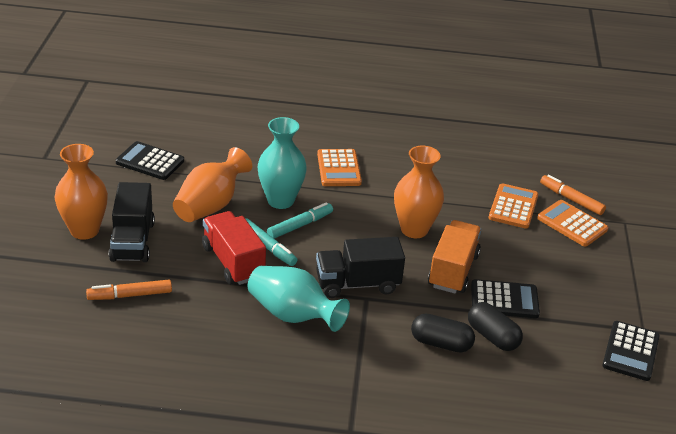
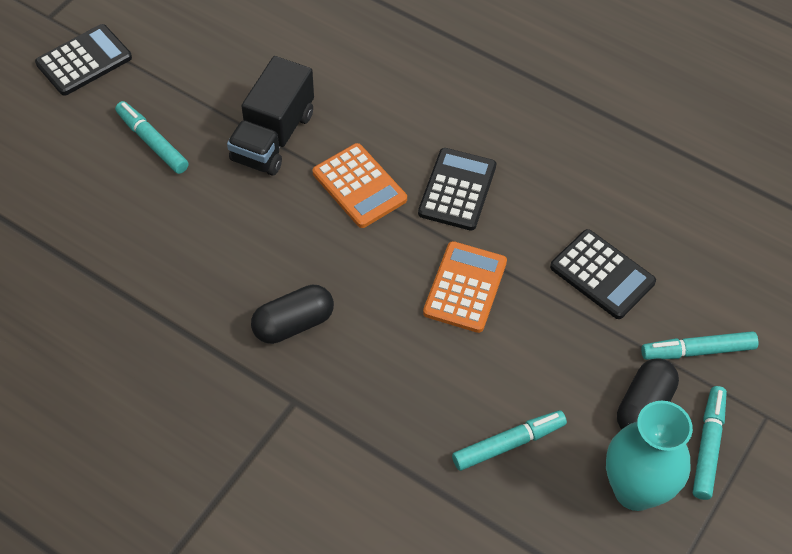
black truck: [109,182,155,262] [316,237,405,298] = 2 -> [227,56,314,176] = 1
orange calculator: [317,149,362,186] [489,183,538,229] [537,200,608,247] = 3 -> [313,143,407,228] [423,241,507,333] = 2
orange marker: [86,279,172,300] [540,175,606,215] = 2 -> none = 0
orange truck: [428,220,481,294] = 1 -> none = 0
orange vase: [54,144,108,240] [173,147,252,222] [394,146,444,238] = 3 -> none = 0
red truck: [202,211,266,285] = 1 -> none = 0
turquoise marker: [245,218,297,266] [267,202,333,239] = 2 -> [115,101,189,174] [452,410,567,471] [641,331,758,360] [693,386,727,500] = 4
turquoise vase: [248,266,350,332] [258,117,307,209] = 2 -> [606,401,693,511] = 1

